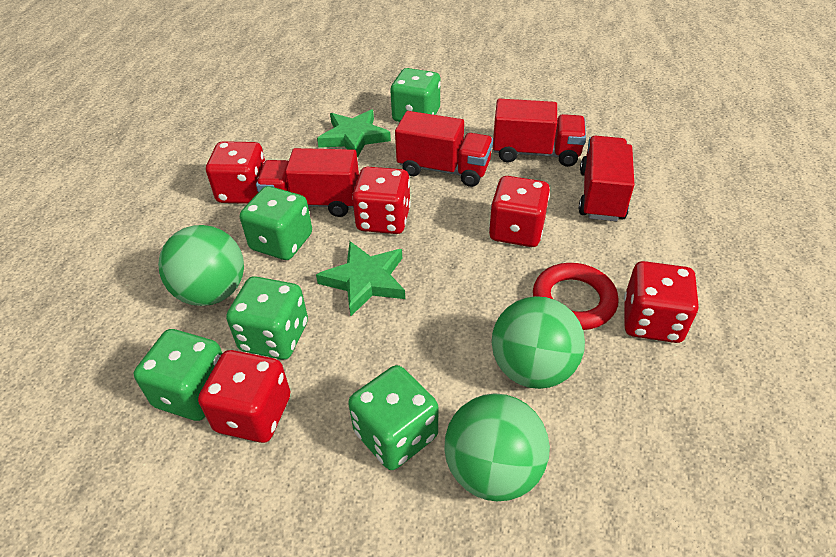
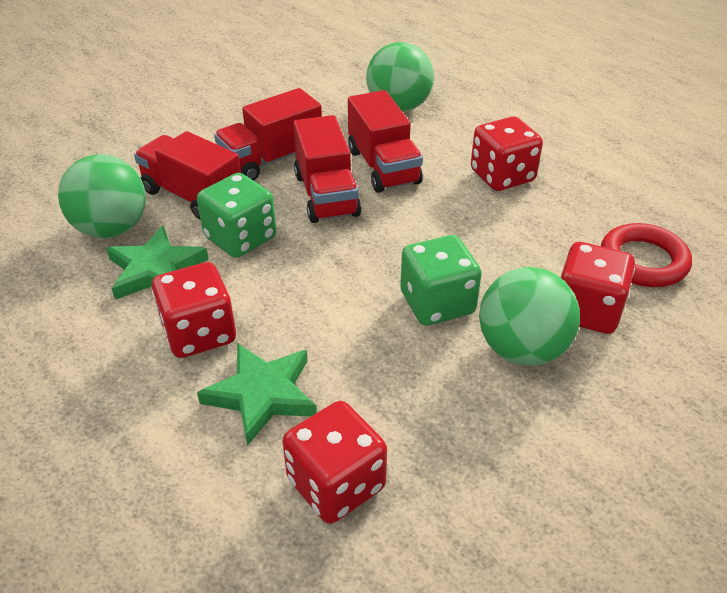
green dice: [134,329,223,421] [226,276,308,360] [240,186,312,260] [348,365,438,470] [390,68,441,122] = 5 -> [197,173,276,258] [400,235,482,325] = 2
red dice: [198,350,290,443] [206,141,265,204] [352,167,411,234] [489,176,550,247] [624,261,699,343] = 5 -> [152,262,236,358] [282,401,387,524] [471,116,543,191] [560,242,635,334] = 4

